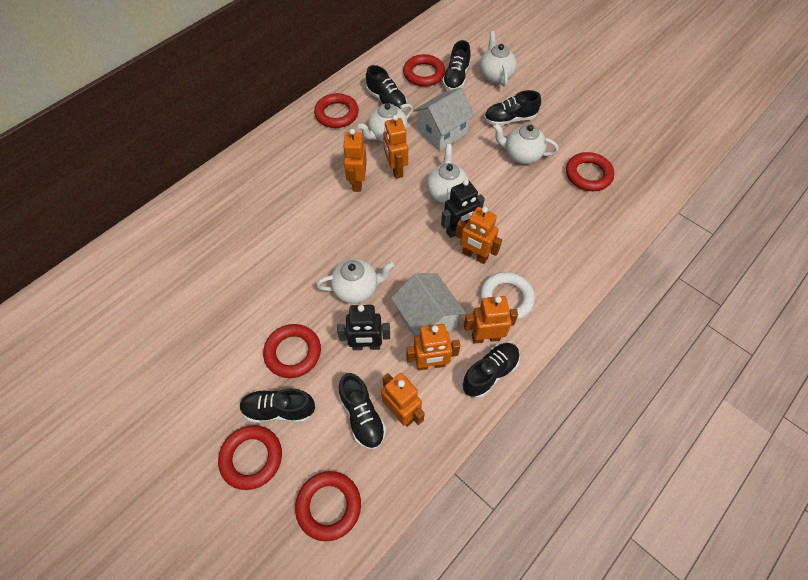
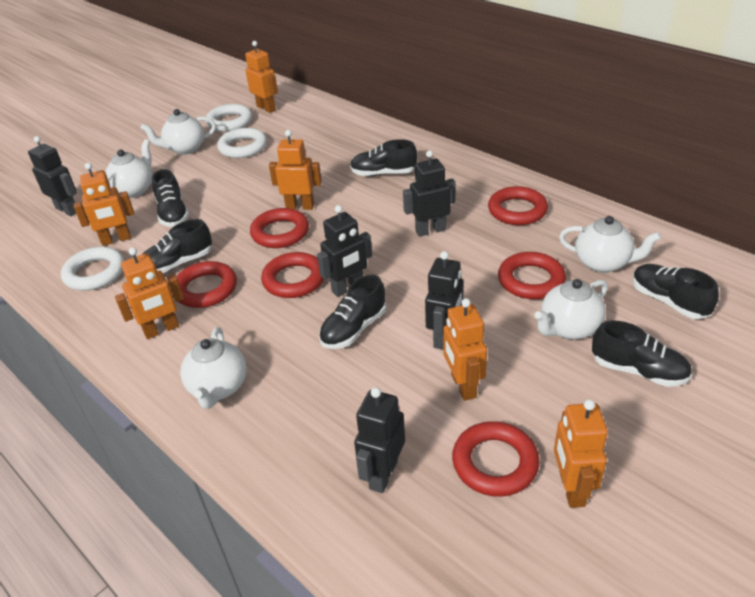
black robot: [337,305,390,350] [441,179,485,238] = 2 -> [28,136,77,216] [317,205,372,297] [354,387,405,493] [403,150,456,237] [425,251,463,350] = 5
white house: [391,273,466,337] [413,88,475,151] = 2 -> none = 0
white ring: [480,272,535,320] = 1 -> [61,247,124,291] [205,104,252,132] [217,128,267,158] = 3

